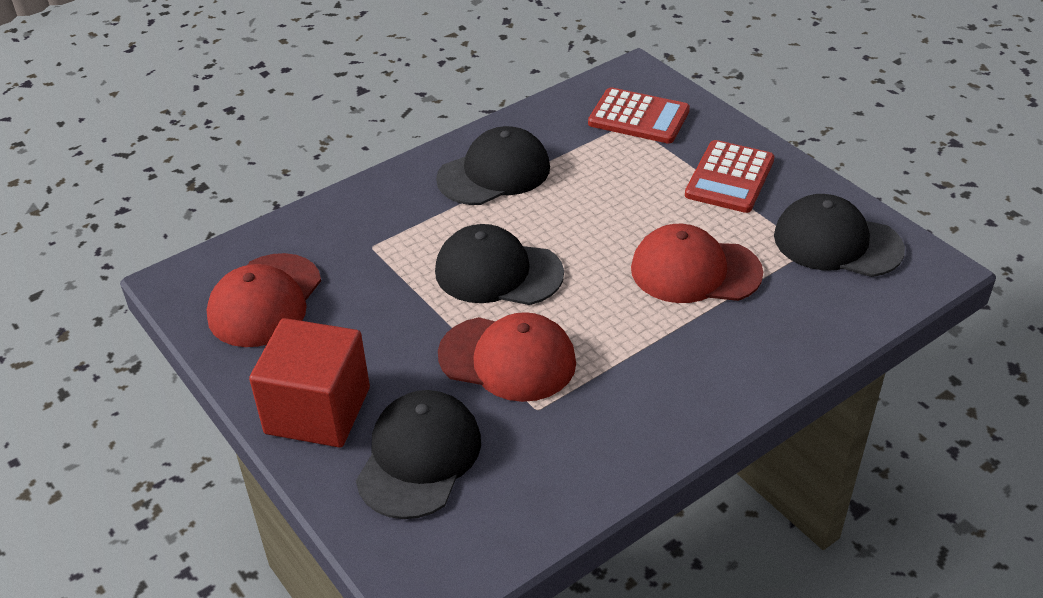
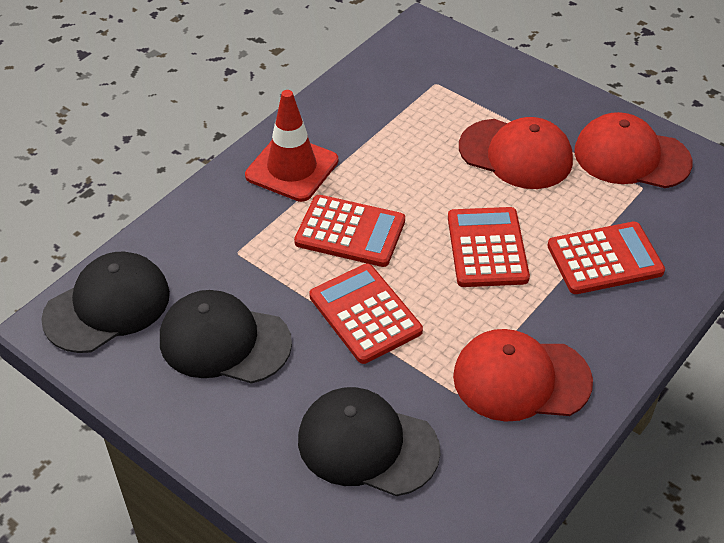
black cap: [356,390,481,519] [435,224,564,305] [436,126,550,205] [774,194,905,277] = 4 -> [41,252,170,353] [160,290,292,384] [298,387,440,496] = 3
red calculator: [588,87,690,144] [685,140,774,213] = 2 -> [294,195,405,267] [309,264,423,364] [448,207,530,287] [547,221,665,294] = 4
red cube: [249,318,370,448] = 1 -> none = 0
red traffic cone: none = 0 -> [245,90,338,202] = 1

